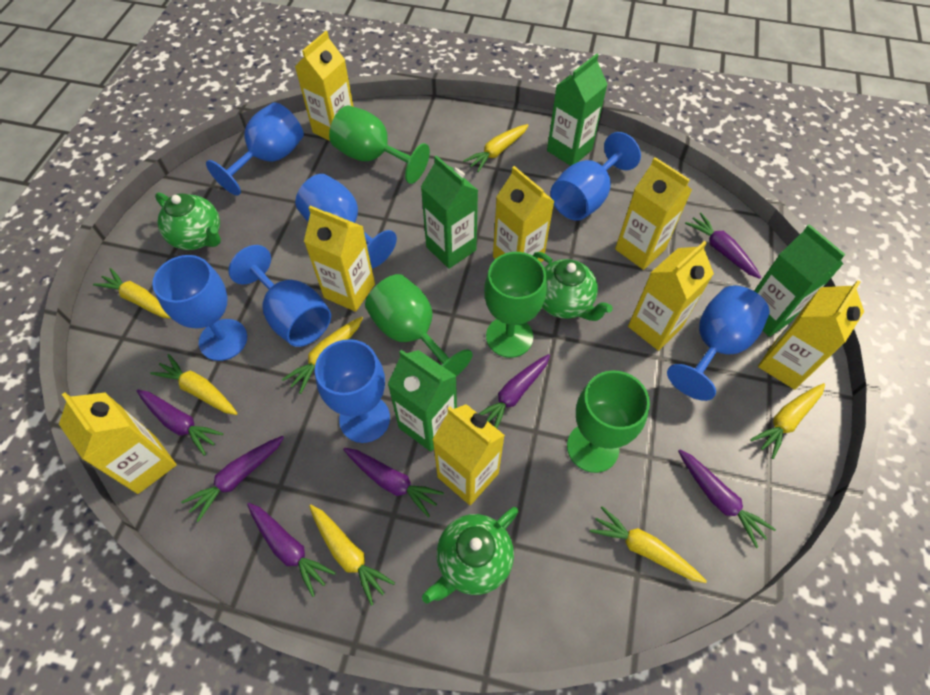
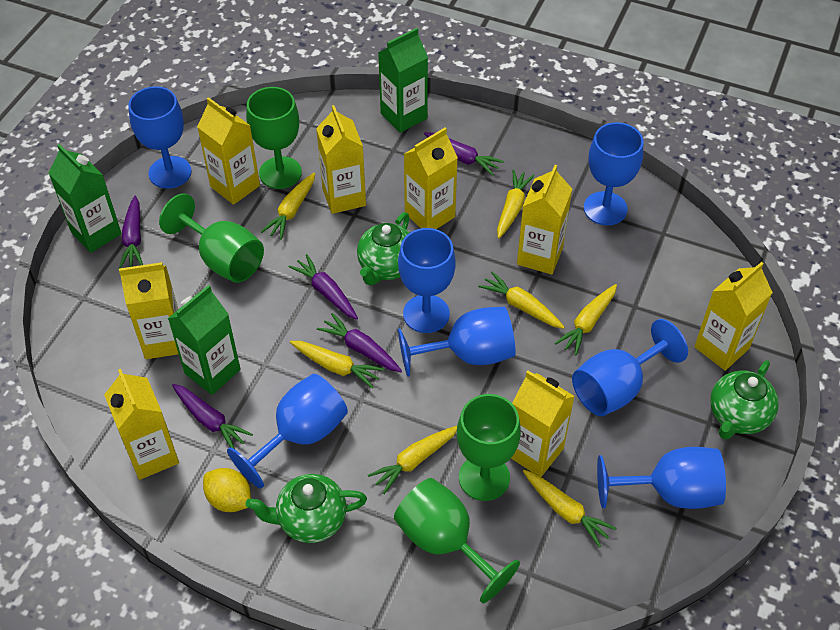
green carton: [388,350,457,452] [421,155,478,269] [547,53,608,166] [754,224,846,337] = 4 -> [49,144,122,253] [168,285,241,395] [378,28,428,133] = 3
purple carrot: [137,390,223,456] [181,436,284,522] [247,503,336,597] [343,448,444,518] [479,354,550,428] [678,449,776,548] [685,213,761,279] = 7 -> [119,196,143,268] [172,384,253,449] [289,254,358,320] [317,313,402,372] [424,132,504,176] = 5
yellow lemon: none = 0 -> [203,468,251,512] = 1

